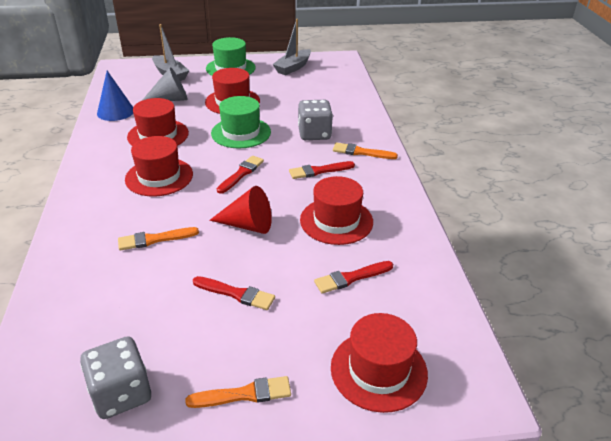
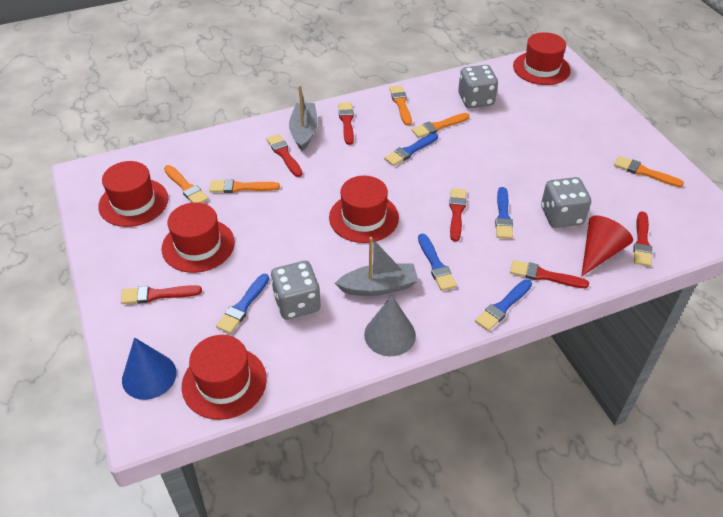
blue brush: none = 0 -> [216,274,269,334] [384,133,438,166] [418,233,457,291] [475,279,532,331] [495,187,513,239] = 5
green hat: [206,37,256,76] [211,96,271,149] = 2 -> none = 0
grey dice: [80,336,151,419] [298,100,333,140] = 2 -> [271,261,320,320] [458,65,498,108] [541,177,591,228] = 3
orange brush: [118,227,199,251] [185,376,291,408] [333,143,398,159] = 3 -> [164,165,208,203] [209,179,280,193] [389,85,412,126] [412,113,470,138] [614,156,684,187] = 5
red brush: [193,276,275,310] [217,156,264,194] [289,161,355,179] [314,261,393,294] = 4 -> [121,285,202,304] [266,134,303,177] [338,102,354,145] [449,188,466,242] [510,260,589,288] [633,212,652,266] = 6

